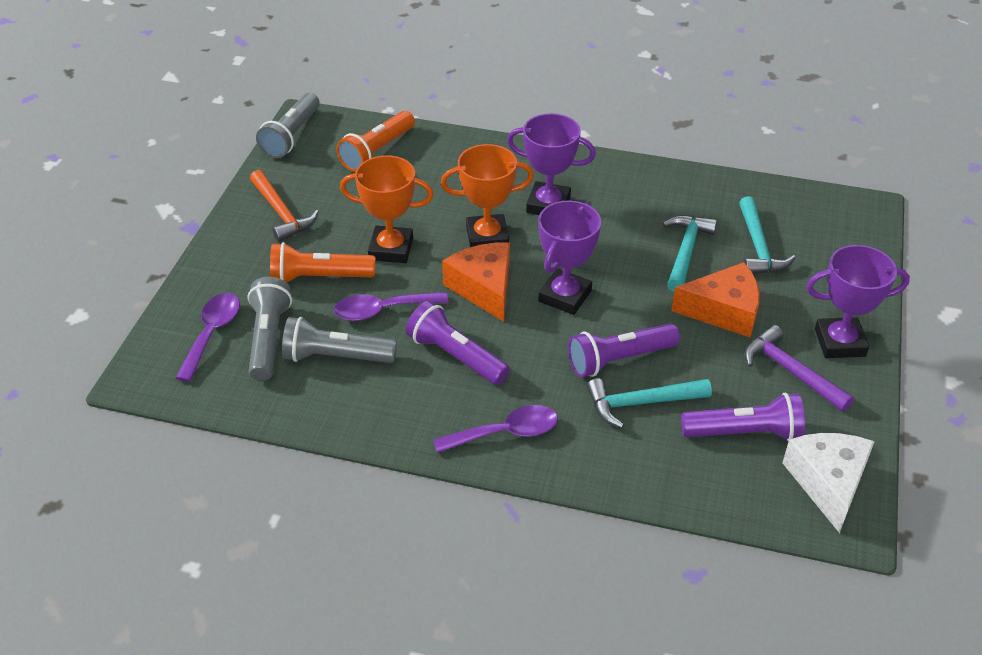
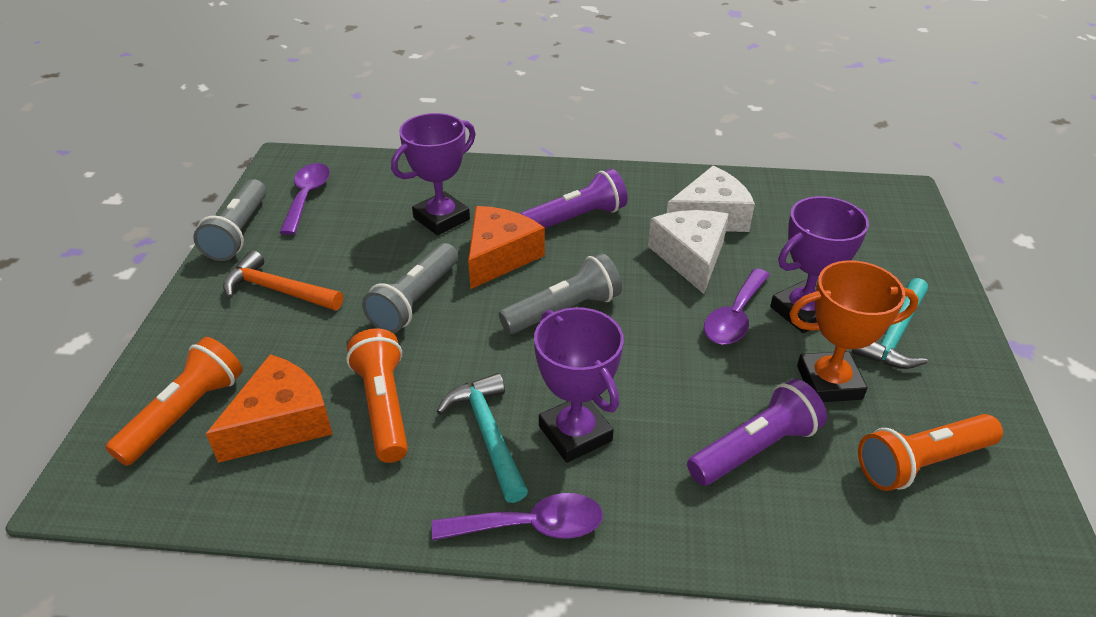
orange flashlight: [270,242,375,283] [336,111,415,172] = 2 -> [105,337,243,466] [346,328,408,463] [858,414,1003,491] = 3
orange trophy: [340,155,433,263] [441,144,534,247] = 2 -> [789,260,919,402] = 1
purple flashlight: [406,301,510,385] [568,323,680,377] [681,393,805,441] = 3 -> [520,169,627,228] [687,379,827,486] = 2
purple hammer: [745,325,854,412] = 1 -> none = 0
turquoise hammer: [587,378,712,428] [663,215,717,292] [739,197,796,274] = 3 -> [437,373,528,503] [852,278,928,369] = 2
white cheese: [783,433,875,533] = 1 -> [648,210,729,294] [667,166,755,232] = 2

